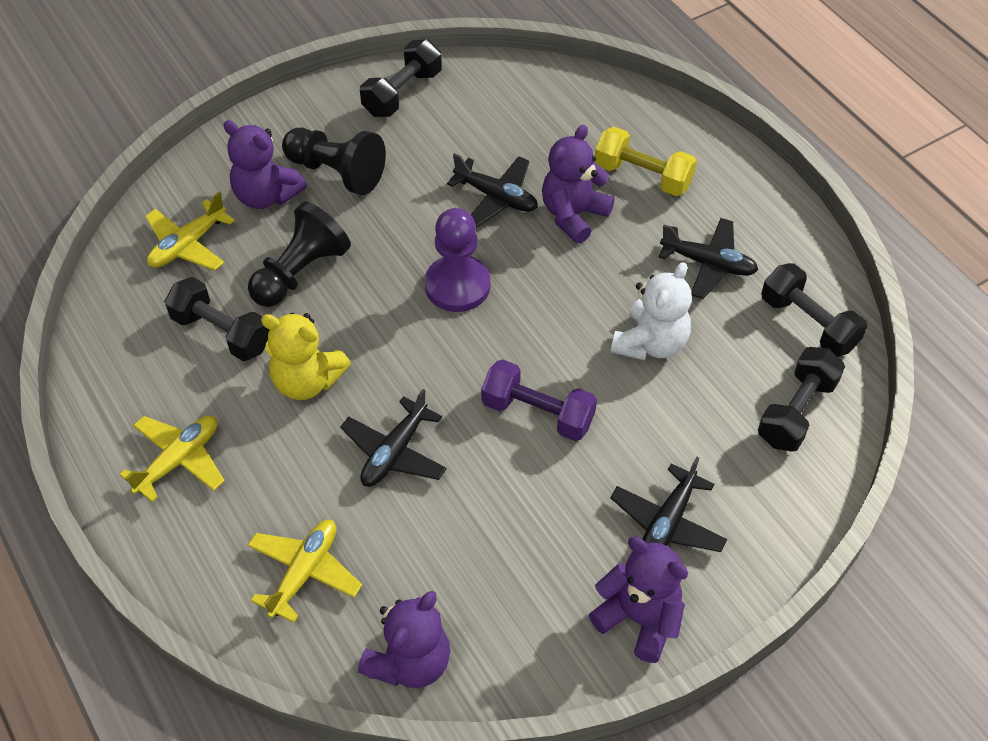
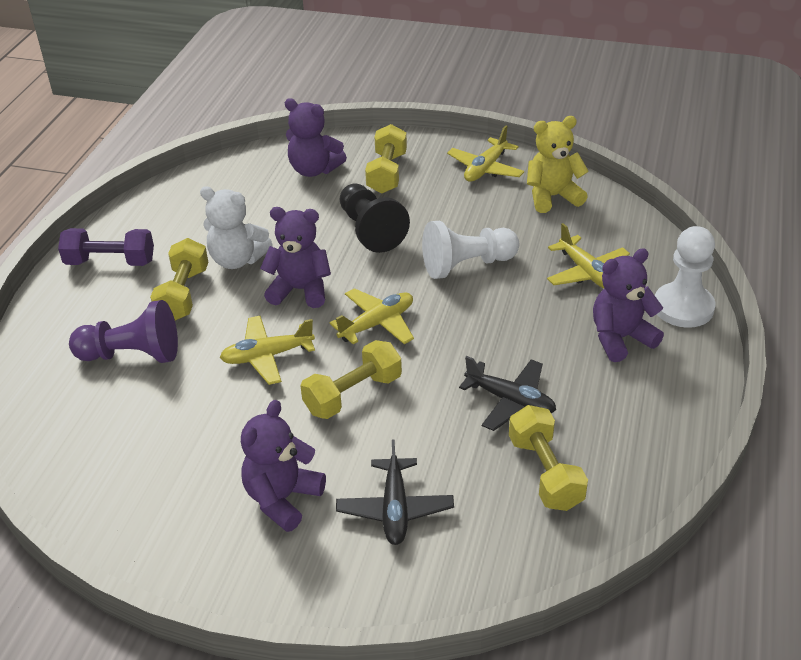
black dumbbell: [164,277,269,361] [360,39,442,117] [758,347,845,452] [761,263,867,357] = 4 -> none = 0
black pawn: [248,201,351,307] [282,128,386,195] = 2 -> [340,183,410,253] = 1
black plane: [340,389,447,487] [447,153,538,227] [610,457,728,552] [659,218,758,299] = 4 -> [336,439,454,545] [459,356,556,431] = 2
white pawn: none = 0 -> [422,221,519,279] [655,226,715,328] = 2
yellow dumbbell: [594,127,697,196] = 1 -> [150,238,209,321] [300,340,402,419] [365,124,407,193] [509,405,588,511] = 4
yellow plane: [120,416,225,502] [145,192,235,271] [248,520,362,623] = 3 -> [220,316,315,385] [330,288,414,344] [447,126,524,182] [547,223,630,288] = 4

